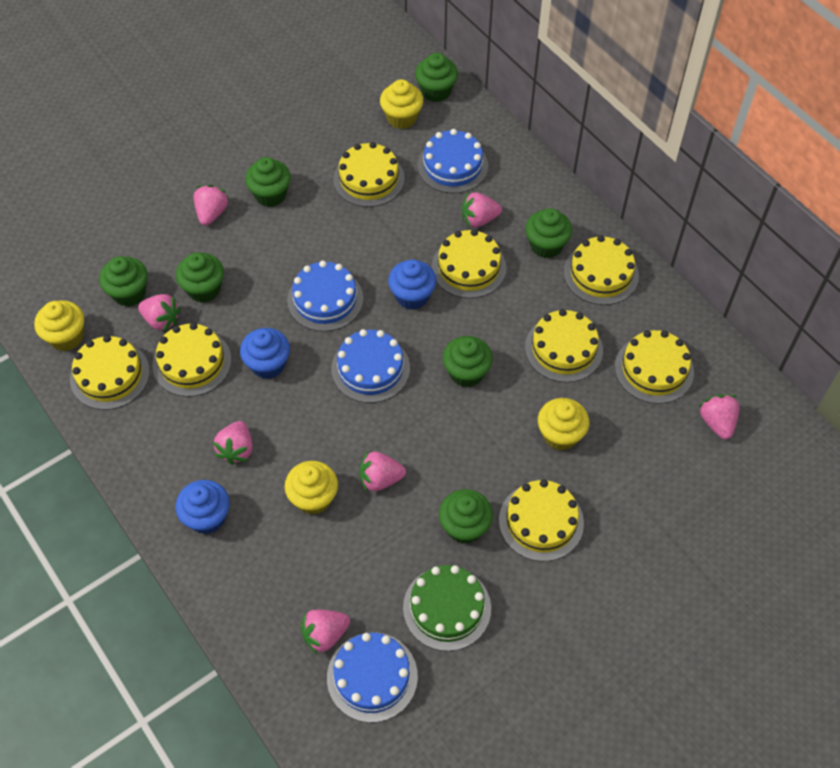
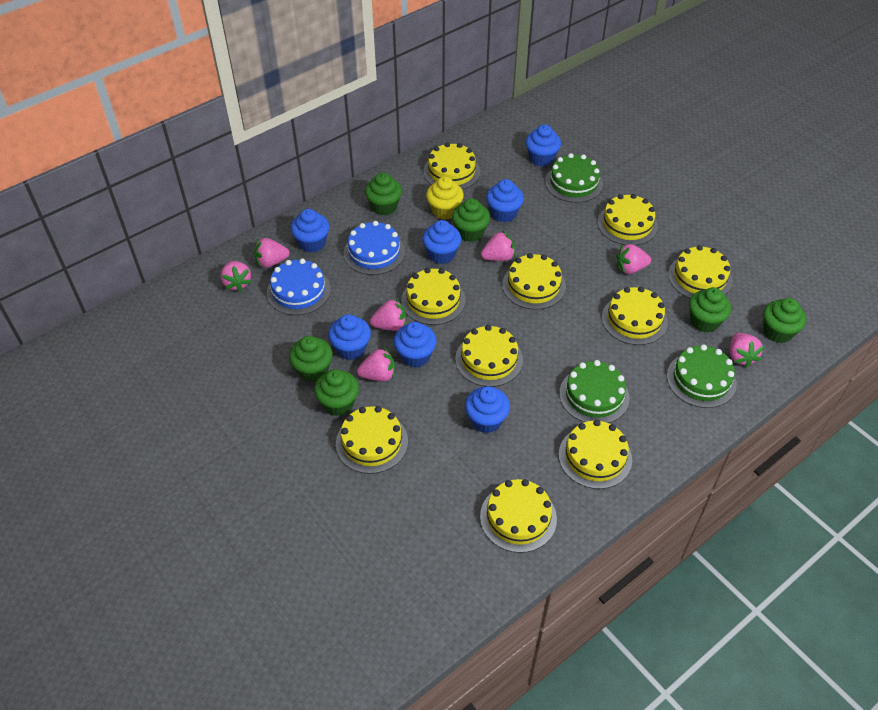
blue cake: [287,261,363,332] [327,632,418,723] [331,329,410,403] [418,129,488,193] = 4 -> [267,258,331,315] [344,221,405,275] = 2
blue cupcake: [176,480,230,534] [240,328,290,379] [388,259,436,310] = 3 -> [291,209,329,252] [328,314,371,360] [394,322,437,368] [422,220,461,264] [465,386,510,433] [486,179,524,222] [526,124,561,167] = 7
green cake: [403,565,491,651] = 1 -> [545,153,603,203] [560,360,630,423] [667,344,737,408] = 3
green cupcake: [99,256,148,306] [176,252,224,303] [245,157,291,207] [415,53,458,102] [439,489,493,544] [443,336,493,387] [525,208,572,258] = 7 -> [289,336,333,382] [314,369,359,416] [365,173,402,216] [452,198,490,242] [689,287,731,333] [763,298,806,343] = 6
yellow cake: [70,335,150,410] [153,323,232,397] [333,142,405,207] [432,229,506,298] [499,479,584,561] [525,309,603,382] [564,235,639,305] [615,330,694,404] = 8 -> [336,406,408,474] [401,268,466,325] [423,142,480,190] [455,325,523,387] [480,479,557,553] [502,253,566,310] [559,420,632,489] [598,194,658,245] [602,287,668,345] [668,245,732,298] = 10
yellow cupcake: [34,300,84,351] [285,461,338,515] [380,79,423,129] [538,398,589,451] = 4 -> [426,177,464,220] = 1

